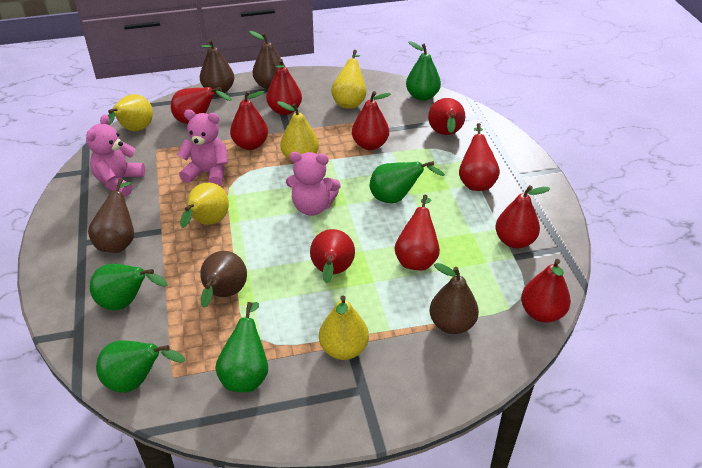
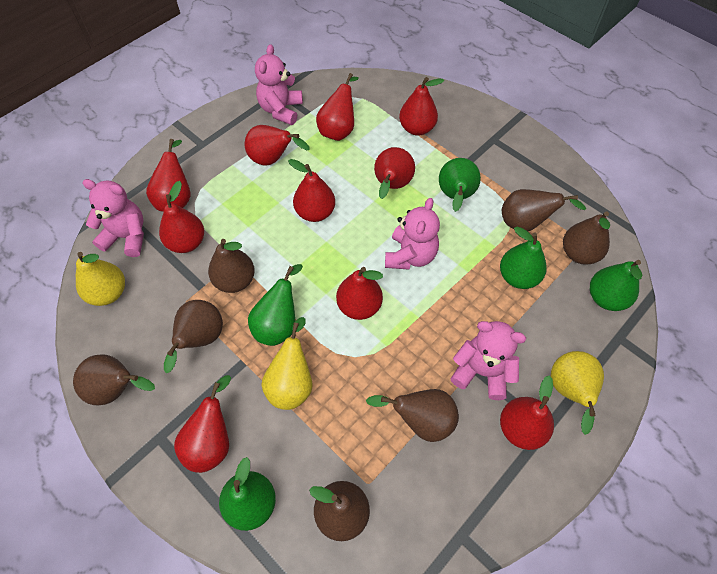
brown pear: [88,179,134,253] [200,39,234,95] [200,251,247,308] [249,31,285,89] [430,263,479,334] = 5 -> [73,354,155,406] [164,300,223,373] [208,239,255,293] [309,481,370,541] [366,389,459,442] [502,189,586,231] [563,212,610,265] = 7
pink teddy bear: [86,114,145,196] [177,110,228,186] [286,152,341,216] = 3 -> [82,179,144,257] [255,44,303,125] [385,198,440,269] [451,321,526,400] = 4
yellow pear: [107,94,153,131] [180,183,229,228] [277,101,319,161] [319,296,369,360] [331,50,366,109] = 5 -> [76,252,125,306] [261,317,313,410] [551,351,604,435] = 3

